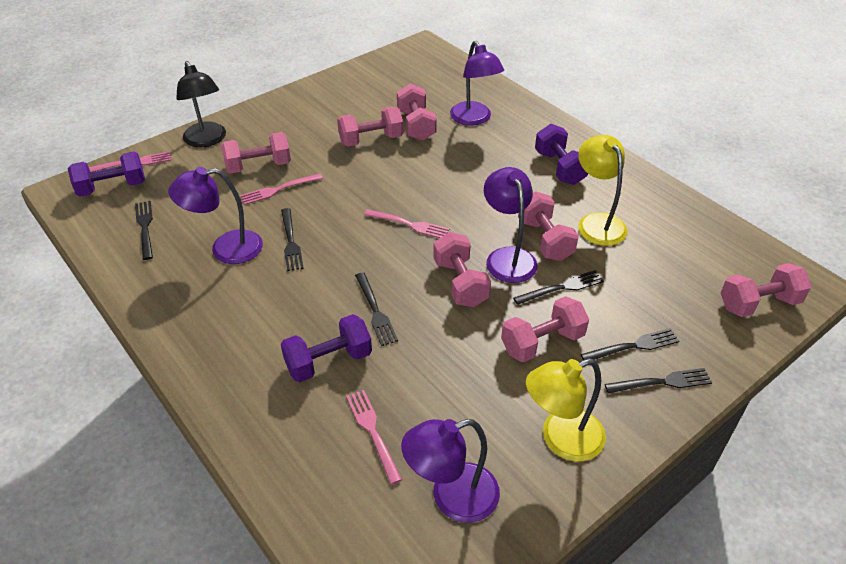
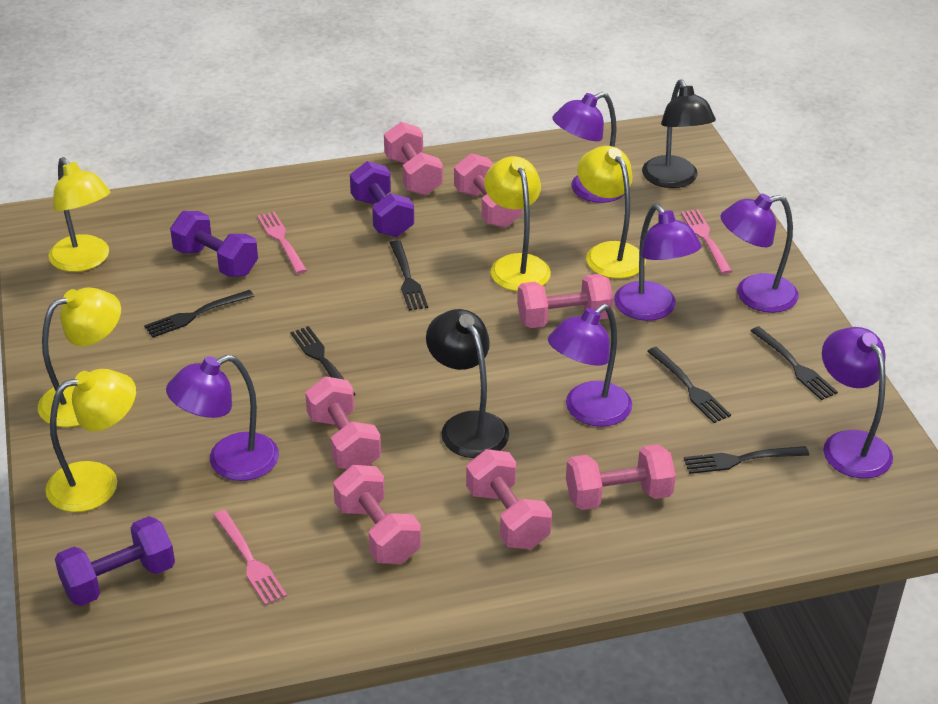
black lamp: [176,61,226,148] = 1 -> [426,309,509,458] [642,79,716,188] = 2
pink fork: [89,151,171,172] [240,174,323,205] [346,390,402,484] [364,209,450,238] = 4 -> [213,510,287,606] [257,211,307,274] [681,209,732,274] = 3
purple lamp: [168,167,263,264] [401,419,500,523] [450,41,504,125] [484,167,537,283] = 4 -> [166,355,279,481] [548,304,632,427] [552,92,625,203] [614,204,702,321] [720,194,799,313] [822,327,893,479] = 6
yellow lamp: [526,358,606,461] [578,135,628,246] = 2 -> [38,287,121,427] [45,369,136,512] [49,157,110,272] [484,156,551,291] [577,146,646,279] = 5

